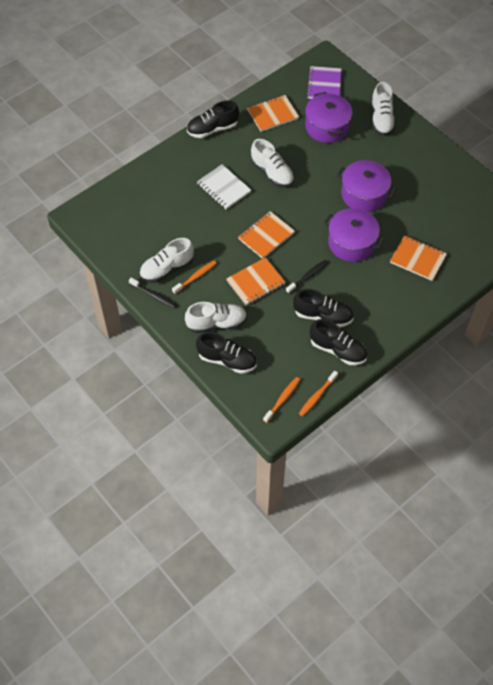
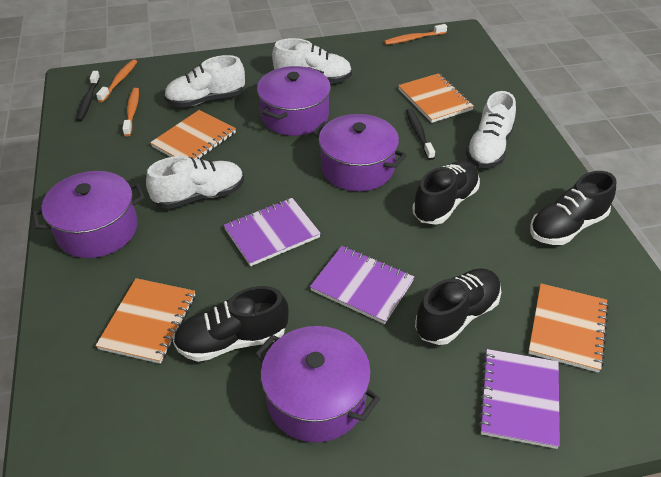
purple notebook: [306,66,342,99] = 1 -> [224,198,321,266] [310,246,414,324] [478,349,560,449] = 3
purple pot: [305,92,353,143] [323,208,385,262] [336,160,397,212] = 3 -> [32,171,145,258] [255,326,380,443] [257,66,331,136] [313,114,406,191] = 4
white notebook: [197,164,251,209] = 1 -> none = 0

